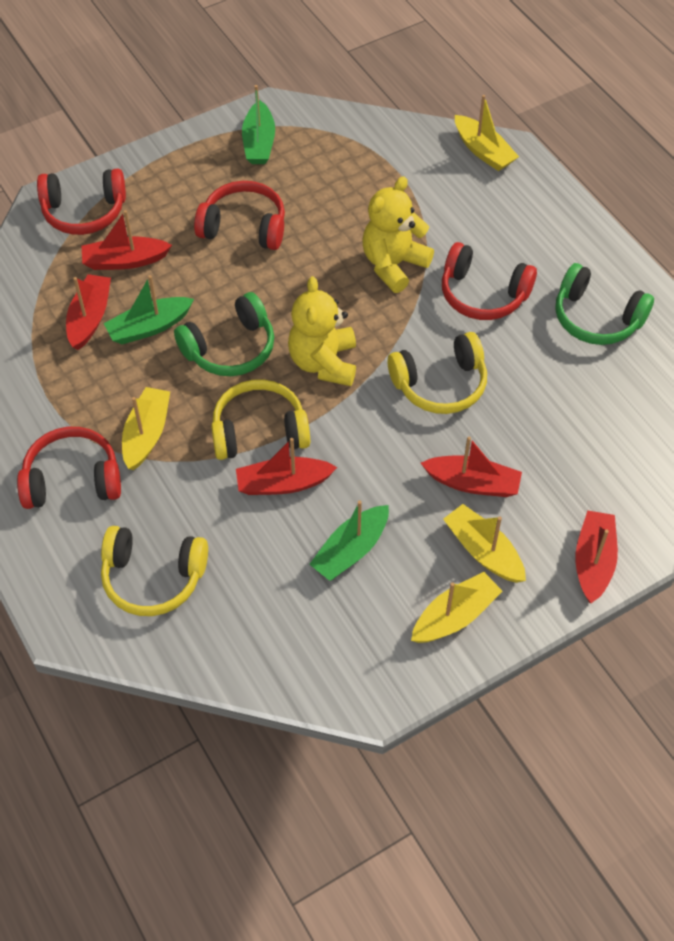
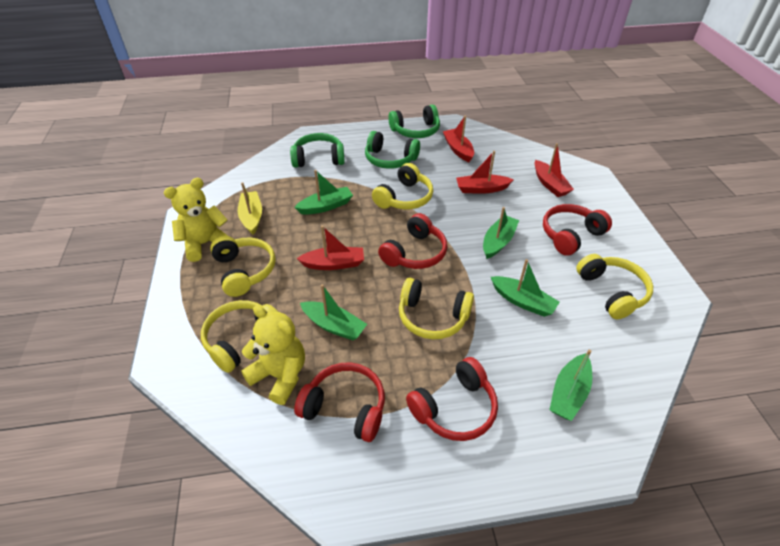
green boat: [103,275,194,344] [242,85,275,164] [309,500,389,581] = 3 -> [294,170,353,215] [300,284,367,340] [483,207,519,259] [491,259,560,317] [549,350,592,421] = 5
green headphones: [174,292,274,376] [555,263,654,345] = 2 -> [290,133,345,168] [365,131,420,169] [388,104,440,138] = 3
red boat: [66,274,111,350] [82,210,172,270] [236,438,337,495] [421,437,522,497] [575,510,618,603] = 5 -> [296,225,364,270] [443,116,474,162] [456,151,514,194] [535,143,574,197] = 4
yellow boat: [122,387,170,470] [411,572,502,643] [443,504,526,583] [455,95,519,171] = 4 -> [238,182,262,235] = 1
yellow headphones: [101,526,208,616] [211,379,310,460] [388,332,487,414] = 3 -> [201,300,278,373] [210,236,276,297] [372,163,433,209] [399,278,474,339] [576,254,653,319] = 5

